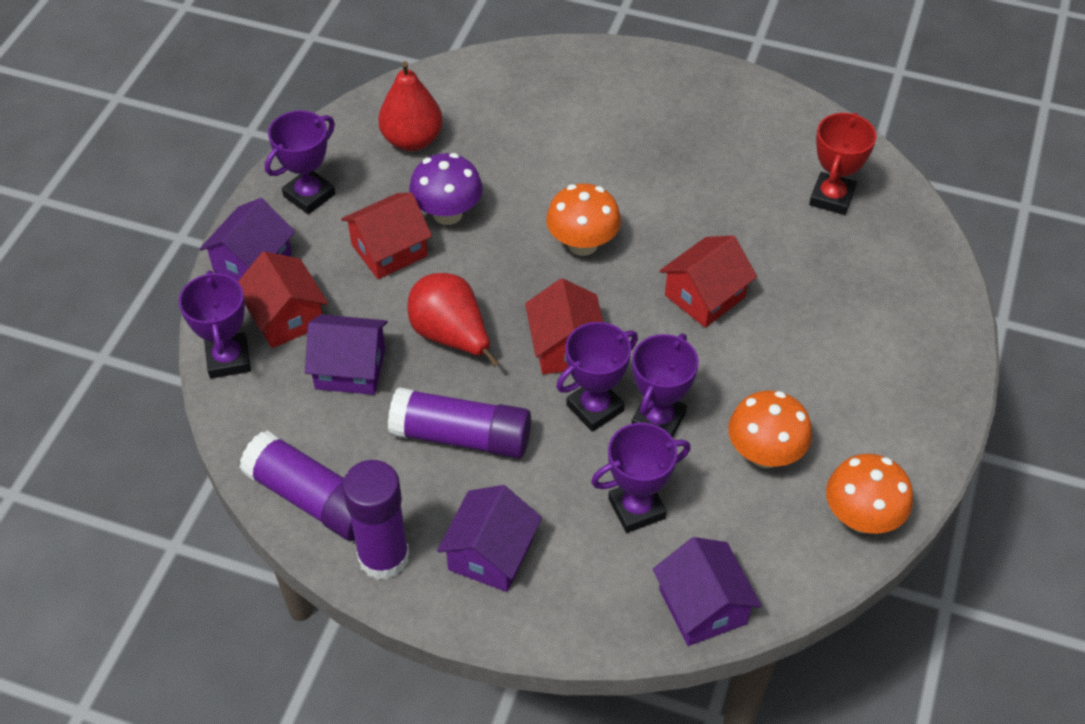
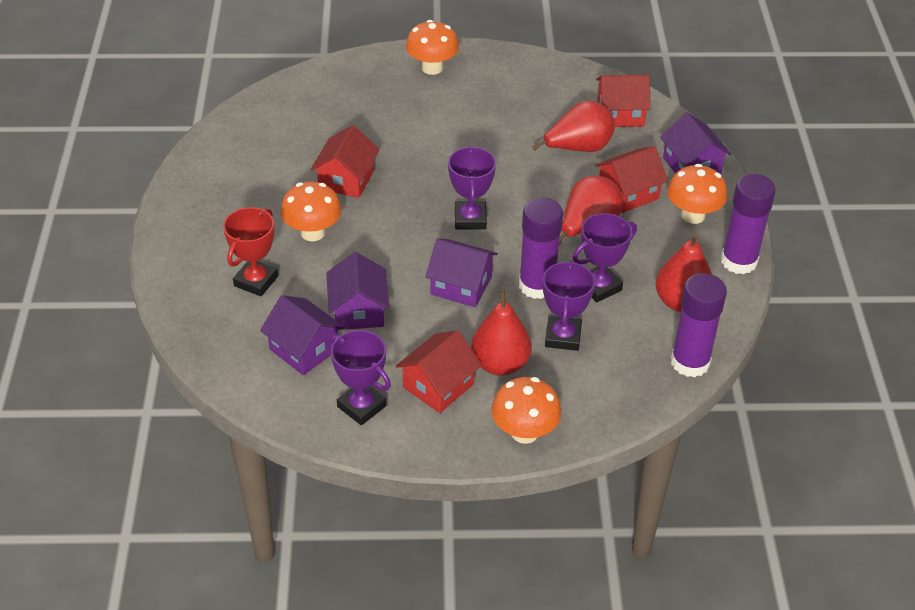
orange mushroom: [546,183,621,256] [728,391,812,468] [826,454,913,534] = 3 -> [281,182,342,241] [406,20,459,75] [492,377,561,444] [667,164,727,224] = 4
purple mushroom: [409,153,483,225] = 1 -> none = 0
purple trophy: [179,270,251,379] [265,110,335,214] [556,322,638,432] [591,423,691,533] [631,334,699,438] = 5 -> [329,330,391,425] [448,146,496,229] [543,260,595,351] [573,213,637,303] = 4
red pear: [378,61,443,151] [407,273,499,367] = 2 -> [471,290,532,376] [533,101,615,152] [559,176,622,245] [655,234,712,312] = 4

